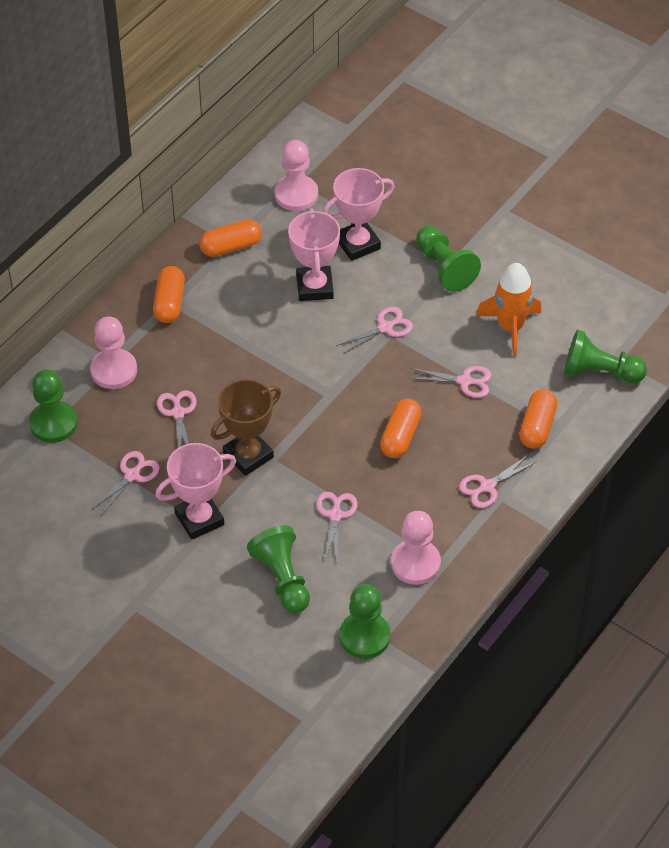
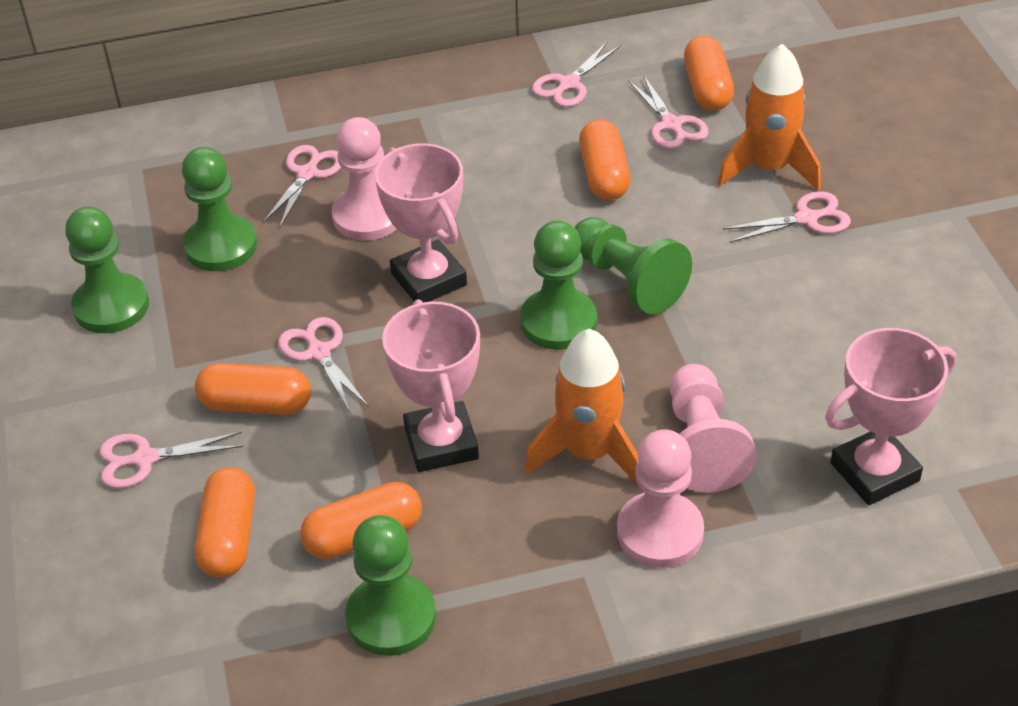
brown trophy: [211,379,281,476] = 1 -> none = 0
orange capsule: [153,266,185,323] [199,219,262,257] [380,399,422,458] [519,389,557,449] = 4 -> [195,363,311,415] [195,467,255,578] [300,482,422,559] [579,119,631,200] [684,36,734,111] = 5
orange rocket: [476,263,541,357] = 1 -> [525,329,641,488] [718,44,821,191] = 2

